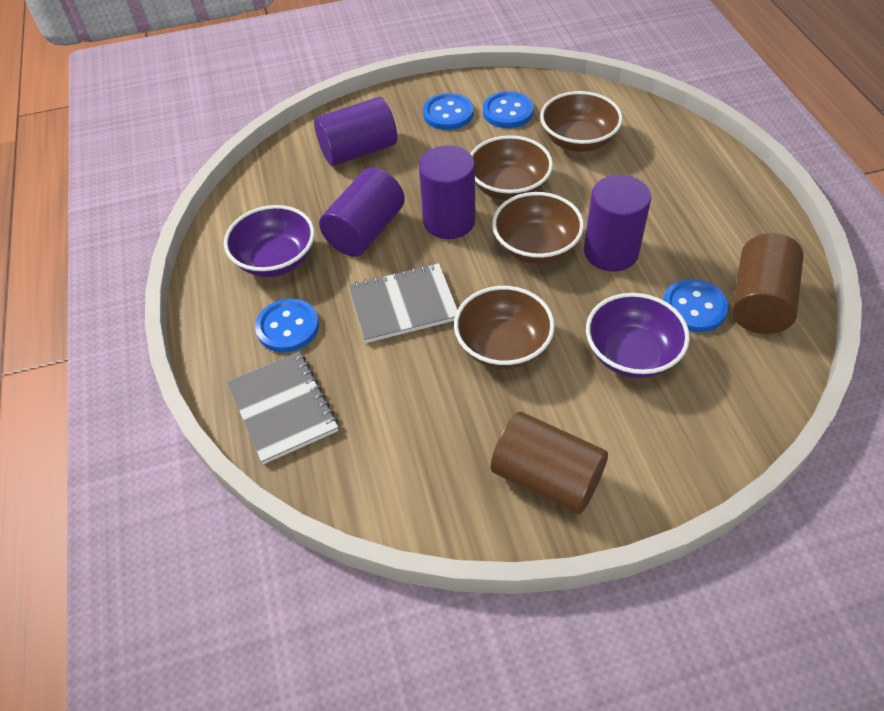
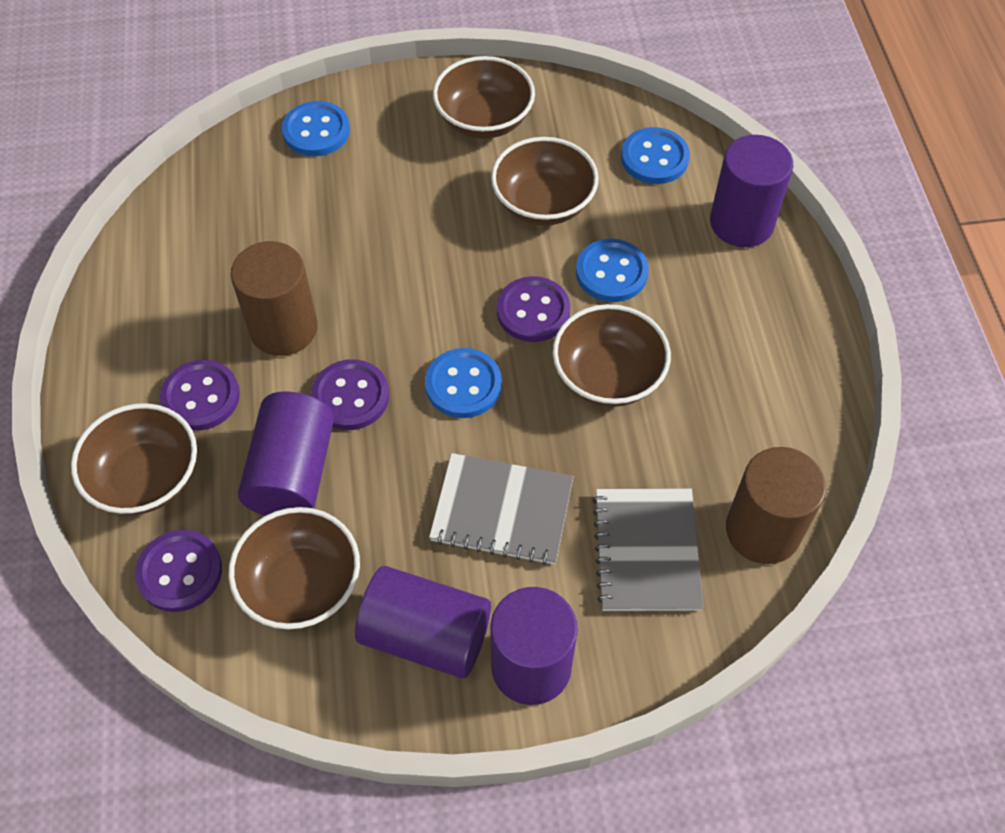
brown bowl: [454,286,555,369] [470,135,553,200] [492,192,584,264] [540,91,623,152] = 4 -> [71,403,197,515] [228,507,360,629] [433,56,535,139] [491,137,599,225] [553,304,671,407] = 5
purple bowl: [224,205,315,277] [586,293,690,378] = 2 -> none = 0
purple button: none = 0 -> [135,530,222,612] [160,360,240,431] [311,359,389,430] [497,276,571,342] = 4

